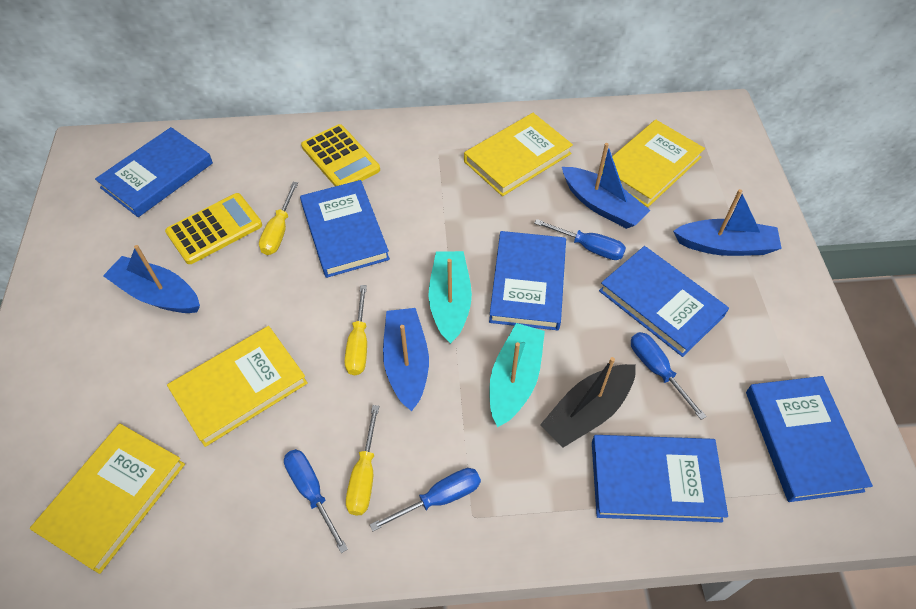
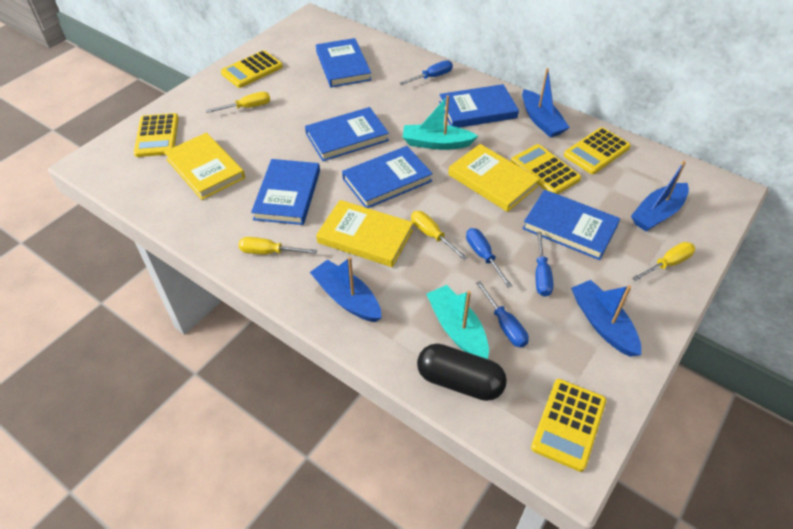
black boat: [540,357,636,448] = 1 -> none = 0
black capsule: none = 0 -> [417,343,507,401] = 1
yellow book: [30,423,185,574] [167,326,308,447] [464,113,573,196] [601,120,705,207] = 4 -> [164,133,245,200] [316,200,413,267] [448,144,540,212] = 3
yellow calculator: [165,193,262,264] [301,124,380,186] = 2 -> [134,113,179,157] [221,50,283,88] [511,144,581,194] [531,379,606,472] [564,127,631,174] = 5
yellow screwdriver: [259,182,298,255] [345,285,367,375] [346,405,379,516] = 3 -> [206,92,270,113] [238,237,317,254] [411,211,468,260] [632,242,695,281] = 4

